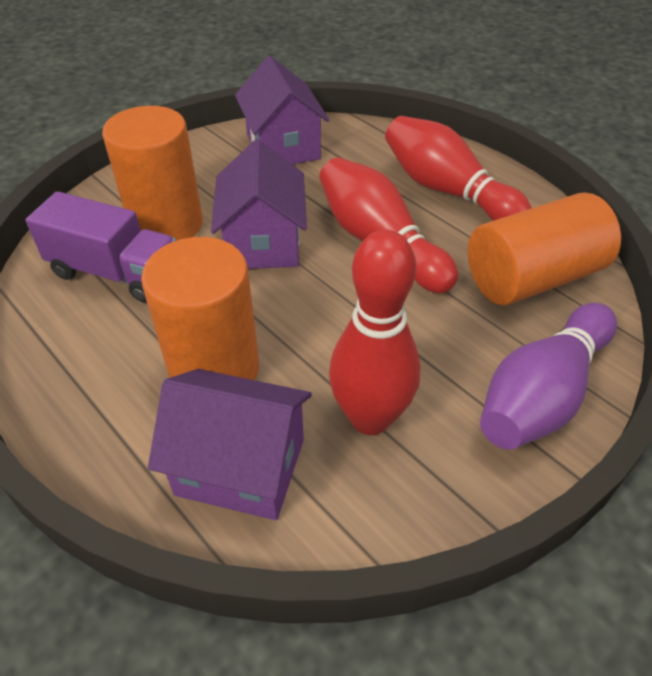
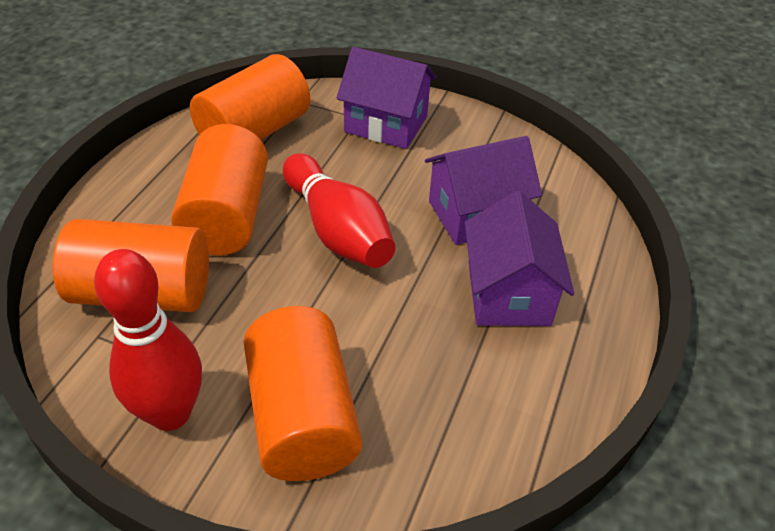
orange cylinder: [102,106,203,241] [141,237,259,380] [468,192,621,305] = 3 -> [53,219,209,312] [171,124,268,255] [190,54,310,140] [244,306,362,481] = 4
purple bowling pin: [480,303,617,450] = 1 -> none = 0
purple truck: [26,191,176,303] = 1 -> none = 0
red bowling pin: [319,157,458,294] [329,230,421,435] [385,116,531,221] = 3 -> [94,249,202,431] [283,153,395,268] = 2

